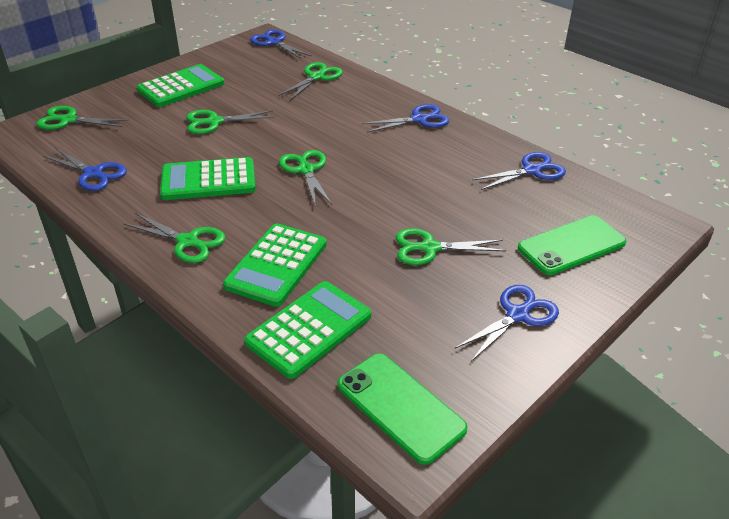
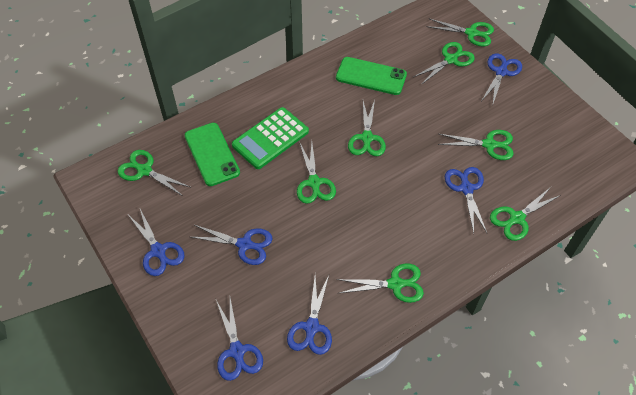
blue scissors: [43,148,127,191] [250,29,312,59] [361,104,449,133] [455,285,559,361] [472,152,566,190] = 5 -> [128,209,185,276] [191,225,273,265] [216,298,263,381] [287,275,332,355] [445,167,487,233] [482,53,522,106] = 6
green calculator: [137,64,224,107] [160,157,256,200] [223,223,327,307] [244,281,371,379] = 4 -> [232,107,309,169] = 1
green scissors: [37,106,129,130] [124,213,226,263] [186,110,275,134] [279,62,343,100] [279,150,332,207] [396,228,506,265] = 6 -> [118,150,190,196] [297,143,336,204] [337,263,424,303] [348,100,386,156] [414,42,475,85] [426,19,494,47] [438,130,514,160] [490,187,561,241] = 8

